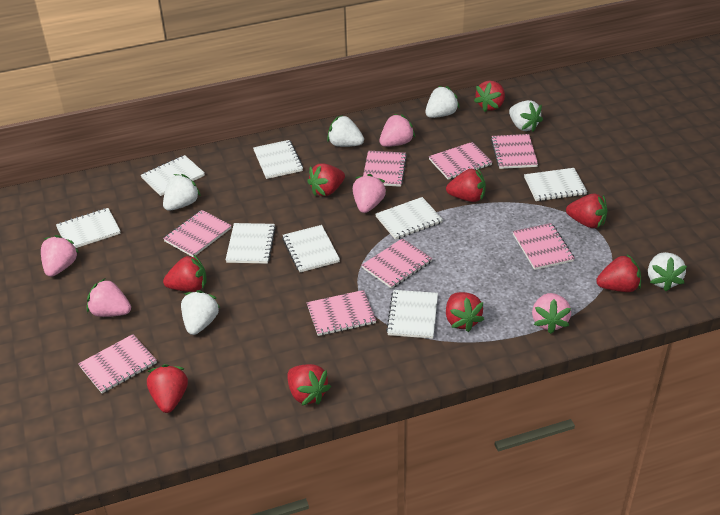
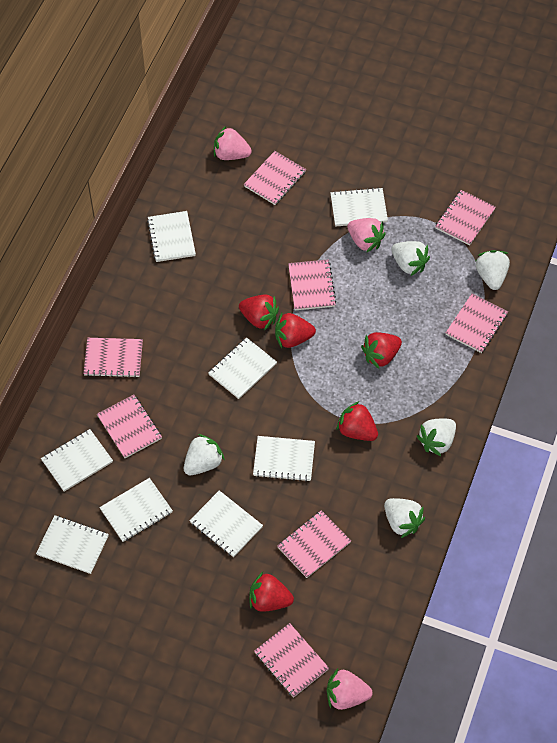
pink strawberry: [41,235,79,277] [87,278,131,317] [353,174,386,213] [379,114,415,147] [532,293,571,334] = 5 -> [214,126,252,160] [327,669,373,710] [347,218,386,253] = 3
red strawberry: [147,364,188,413] [163,254,206,292] [287,364,331,406] [307,163,345,196] [446,169,486,202] [446,292,484,332] [474,81,505,112] [566,193,607,228] [596,254,641,292] = 9 -> [239,294,279,331] [249,572,294,612] [275,313,316,348] [337,401,378,441] [361,332,402,369] = 5
white strawberry: [163,174,201,211] [181,290,220,335] [327,115,364,147] [425,86,460,118] [509,100,543,132] [648,252,687,291] = 6 -> [184,434,225,475] [384,498,425,538] [391,241,430,276] [417,419,456,456] [476,250,510,290] = 5

